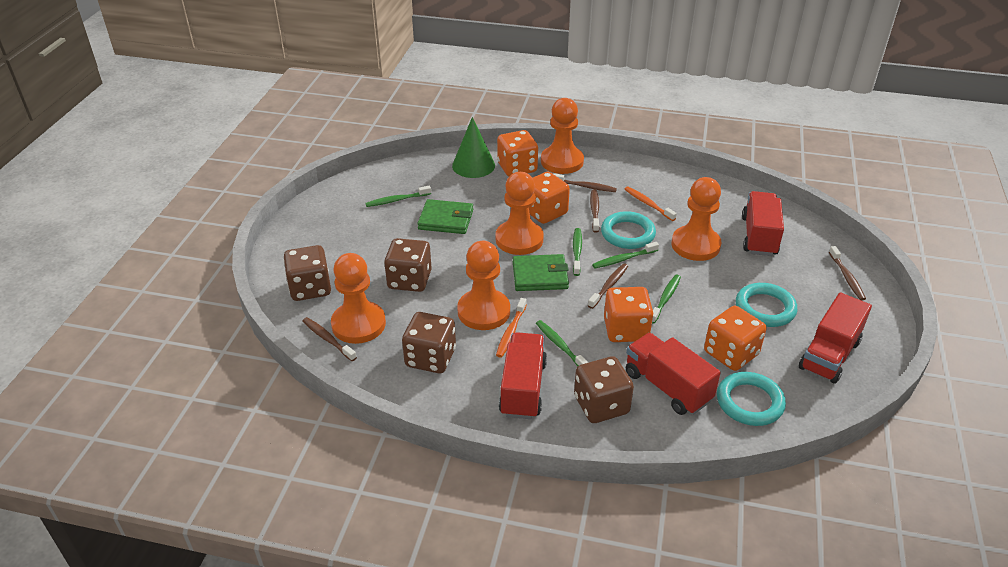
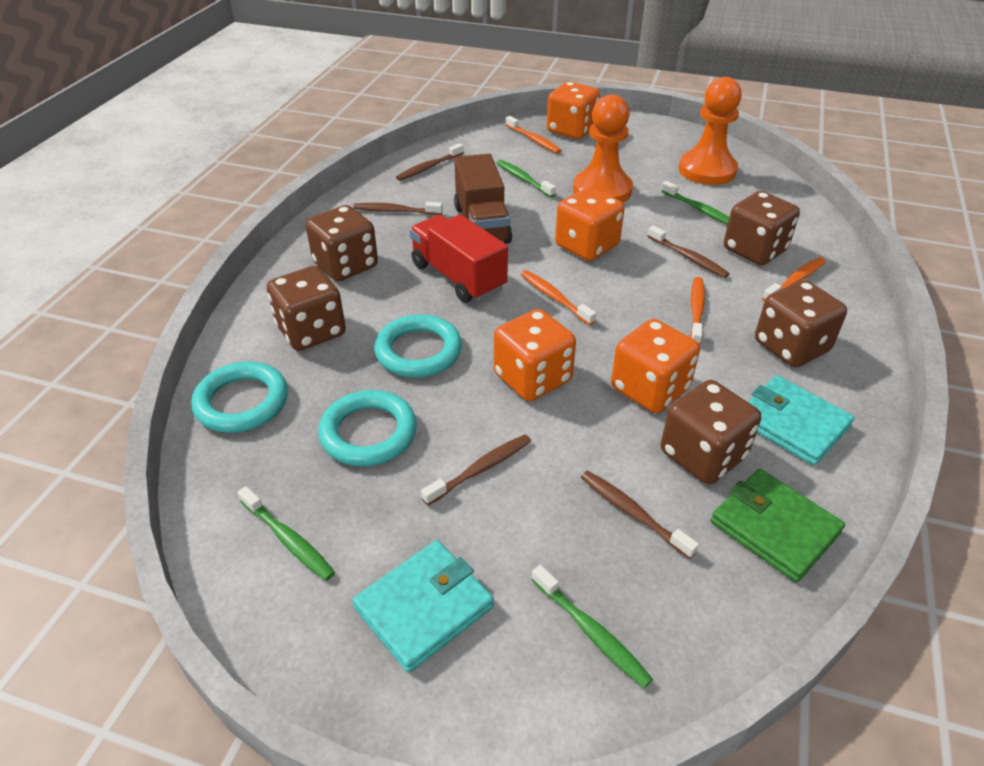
brown dice: [284,245,331,301] [384,238,432,292] [402,312,456,373] [574,356,634,423] = 4 -> [267,266,346,351] [306,205,378,281] [661,380,761,484] [724,191,800,265] [755,280,847,367] = 5
brown truck: none = 0 -> [454,154,512,244] = 1
green cone: [452,117,495,178] = 1 -> none = 0
green toothbrush: [365,186,431,207] [536,320,588,366] [573,228,582,276] [592,242,659,268] [652,275,681,323] = 5 -> [238,486,335,581] [496,160,556,198] [531,565,653,688] [661,181,729,225] = 4
green wallet: [417,199,473,234] [513,254,569,291] = 2 -> [711,469,845,582] = 1
orange pawn: [331,253,386,344] [457,241,510,330] [495,172,544,255] [541,98,584,174] [671,177,722,261] = 5 -> [573,94,633,203] [679,77,742,185] = 2
orange toothbrush: [496,298,527,358] [625,187,677,221] = 2 -> [506,116,561,153] [521,270,596,325] [690,277,705,345] [762,257,826,302] = 4
red truck: [499,332,547,419] [626,333,721,415] [742,191,784,256] [799,293,872,384] = 4 -> [410,214,508,303] = 1
turquoise wallet: none = 0 -> [352,540,494,673] [748,375,854,466] = 2

